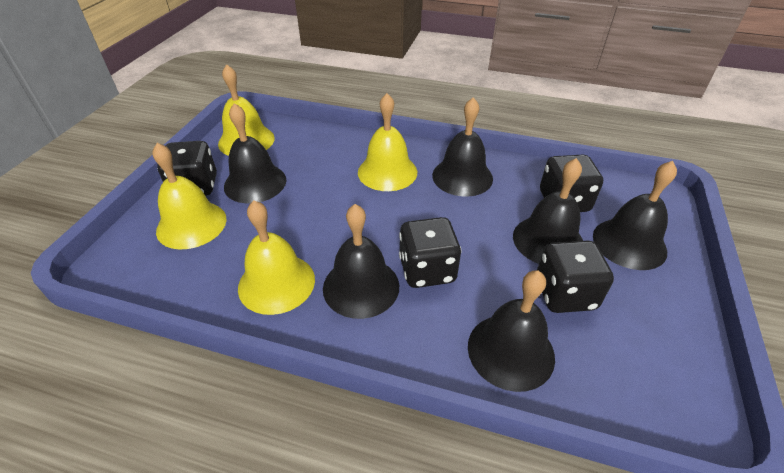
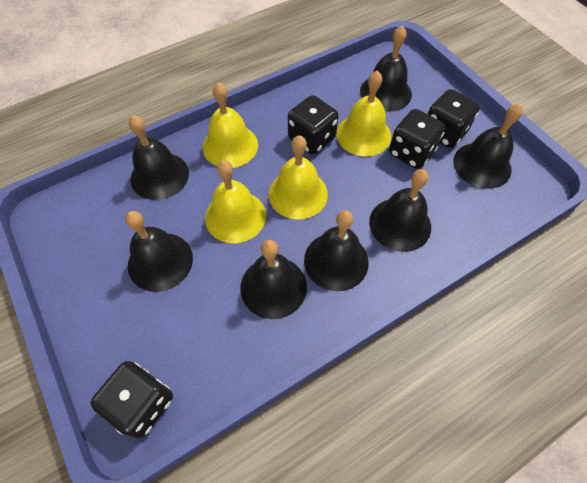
black bell: [224,103,286,203] [323,204,399,319] [432,97,493,197] [468,270,555,392] [513,158,583,264] [593,161,677,270] = 6 -> [125,211,193,292] [129,115,189,200] [240,240,307,319] [304,210,369,291] [360,26,412,112] [369,169,431,252] [453,104,523,189] = 7

